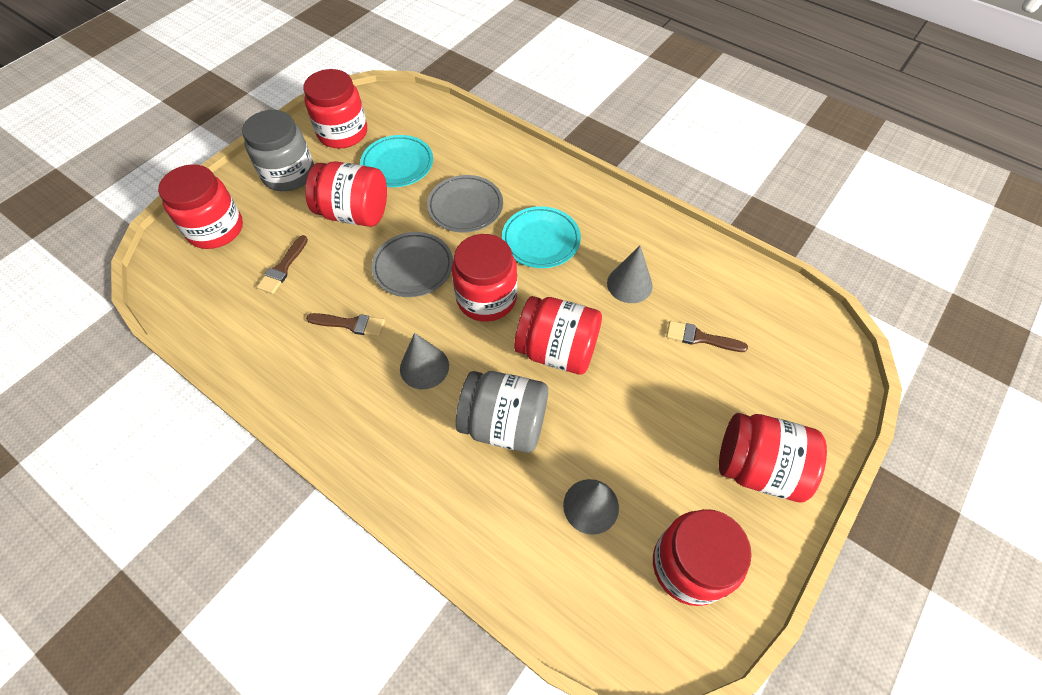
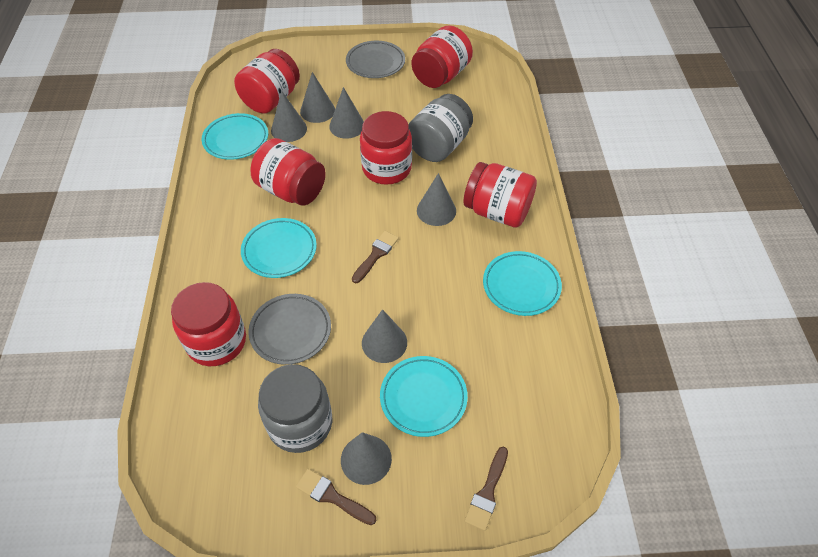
grey cone: [400,333,449,389] [563,479,619,535] [607,245,653,303] = 3 -> [271,91,307,142] [300,72,335,123] [329,87,364,139] [341,432,392,485] [362,309,407,363] [417,173,456,226] = 6
red jar: [158,164,243,249] [304,69,367,149] [305,161,387,227] [452,234,517,322] [514,296,602,375] [653,509,752,606] [719,413,827,502] = 7 -> [171,282,246,366] [234,49,300,114] [250,138,326,206] [360,111,412,185] [411,25,473,88] [463,162,537,228] = 6
turquoise plate: [360,135,433,187] [502,206,581,268] = 2 -> [202,113,268,160] [241,218,317,278] [380,356,468,437] [483,251,562,316] = 4

